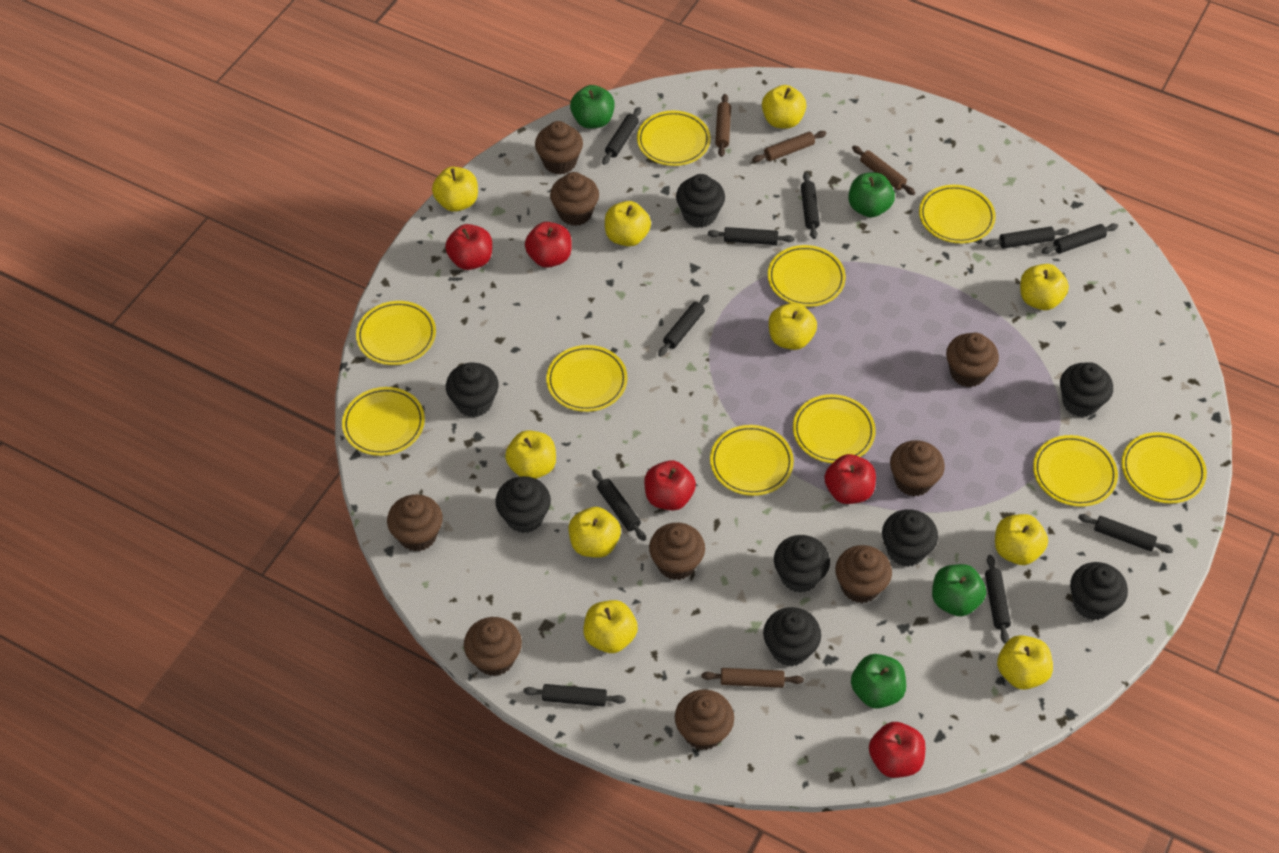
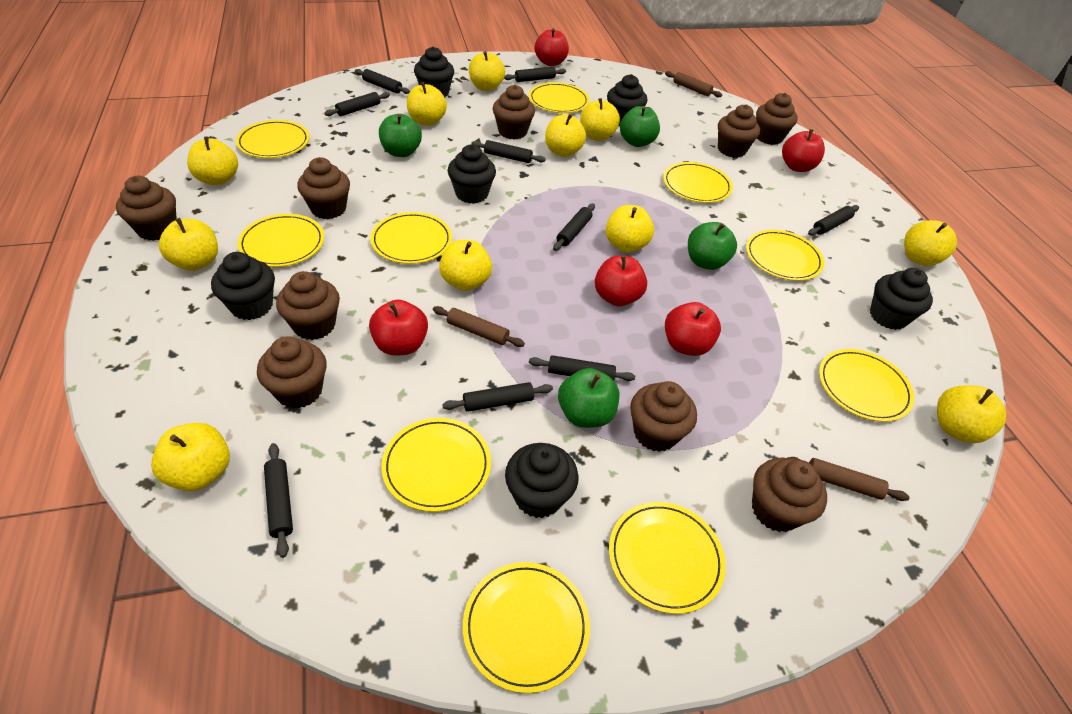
black cupcake: [446,363,499,417] [495,476,551,533] [676,174,725,228] [763,607,821,667] [774,535,830,593] [882,509,938,567] [1060,362,1113,417] [1070,562,1128,620] = 8 -> [211,252,275,320] [414,47,454,97] [448,144,496,204] [505,443,579,518] [607,74,647,126] [870,268,933,330] = 6
black rolling pin: [523,684,626,707] [592,469,646,541] [602,107,641,165] [658,294,710,357] [708,227,795,245] [801,172,820,239] [985,227,1069,249] [985,555,1011,644] [1042,223,1118,254] [1078,514,1173,553] = 10 -> [264,443,293,558] [324,92,390,116] [355,69,410,94] [442,382,553,412] [471,140,546,163] [504,66,566,82] [529,355,635,381] [553,203,595,251] [808,205,859,236] = 9
brown rolling pin: [702,668,804,688] [715,94,731,157] [752,131,827,162] [852,146,915,195] = 4 -> [433,306,525,347] [665,71,722,97] [788,457,909,501] = 3
yellow apple: [432,167,478,212] [505,430,556,479] [569,507,621,558] [584,600,638,653] [605,201,651,246] [762,85,806,129] [769,303,817,350] [995,514,1048,565] [997,635,1053,690] [1020,264,1069,310] = 10 -> [151,423,230,491] [159,218,218,271] [187,137,238,185] [407,82,447,126] [439,240,492,291] [469,51,505,91] [545,114,586,157] [580,98,620,141] [606,205,654,252] [904,220,957,266] [937,385,1006,443] = 11

